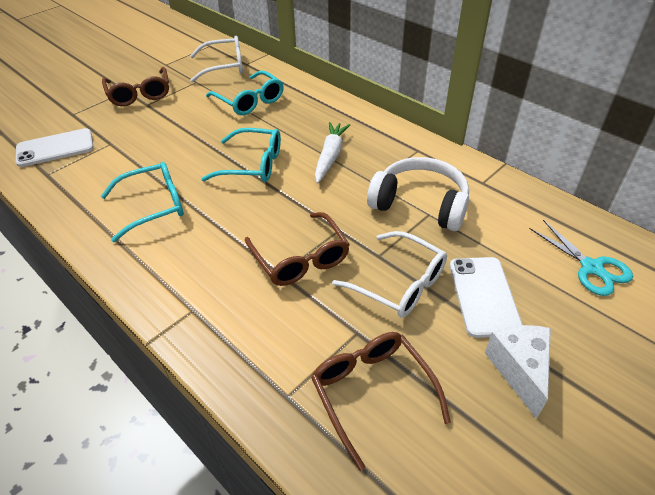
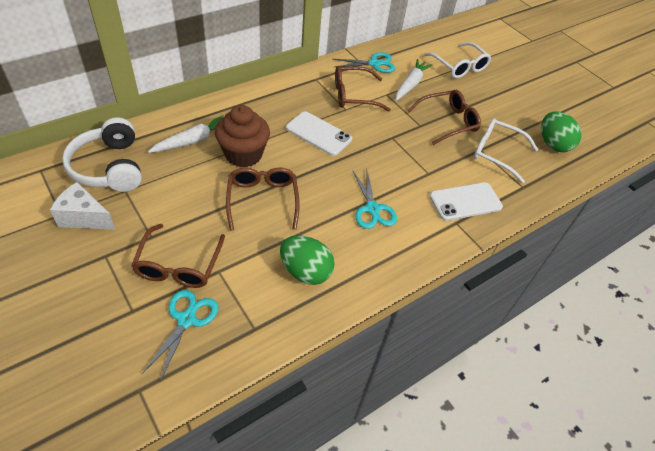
brown cupcake: none = 0 -> [215,105,270,167] = 1
brown glasses: [102,67,169,106] [245,212,350,286] [311,332,451,471] = 3 -> [131,224,225,288] [226,167,300,231] [335,66,391,112] [407,90,481,145] = 4
green egg: none = 0 -> [280,235,335,285] [541,112,581,152] = 2
turquoise glasses: [101,162,184,242] [201,128,281,182] [206,71,284,115] = 3 -> none = 0
turquoise scissors: [529,220,633,296] = 1 -> [141,290,218,381] [333,52,395,73] [352,170,397,229] = 3
white carrot: [315,122,350,184] = 1 -> [148,115,224,153] [396,59,433,101] = 2

